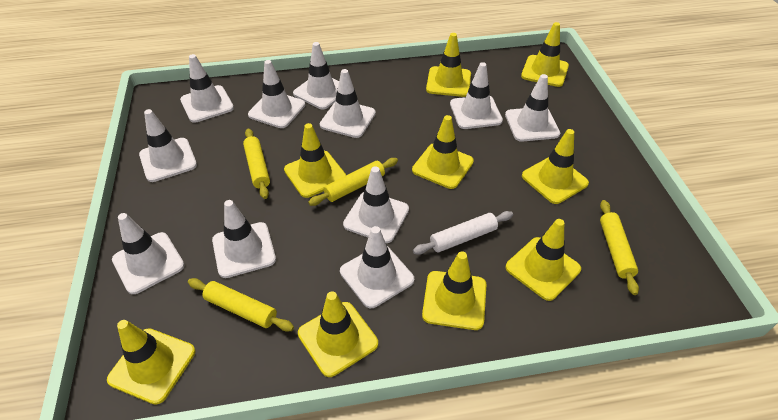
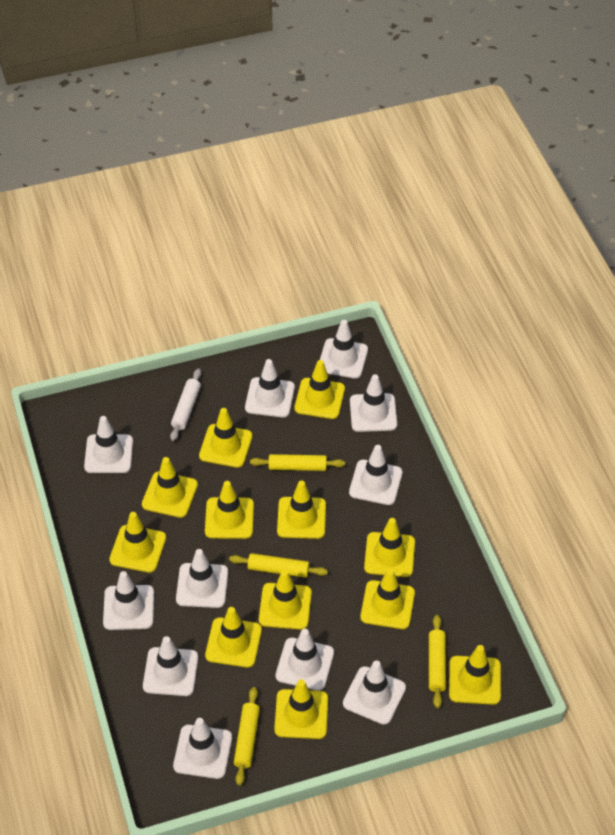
yellow traffic cone: [107,320,195,405] [284,123,346,198] [298,291,378,377] [412,115,474,189] [422,251,486,330] [426,33,471,97] [506,219,581,301] [521,22,569,87] [522,129,589,204] = 9 -> [109,512,166,572] [142,457,198,518] [199,408,253,468] [205,481,254,539] [205,607,262,667] [259,570,312,630] [274,679,328,739] [277,480,326,539] [294,360,345,419] [360,569,415,629] [364,518,415,577] [449,645,501,705] = 12

